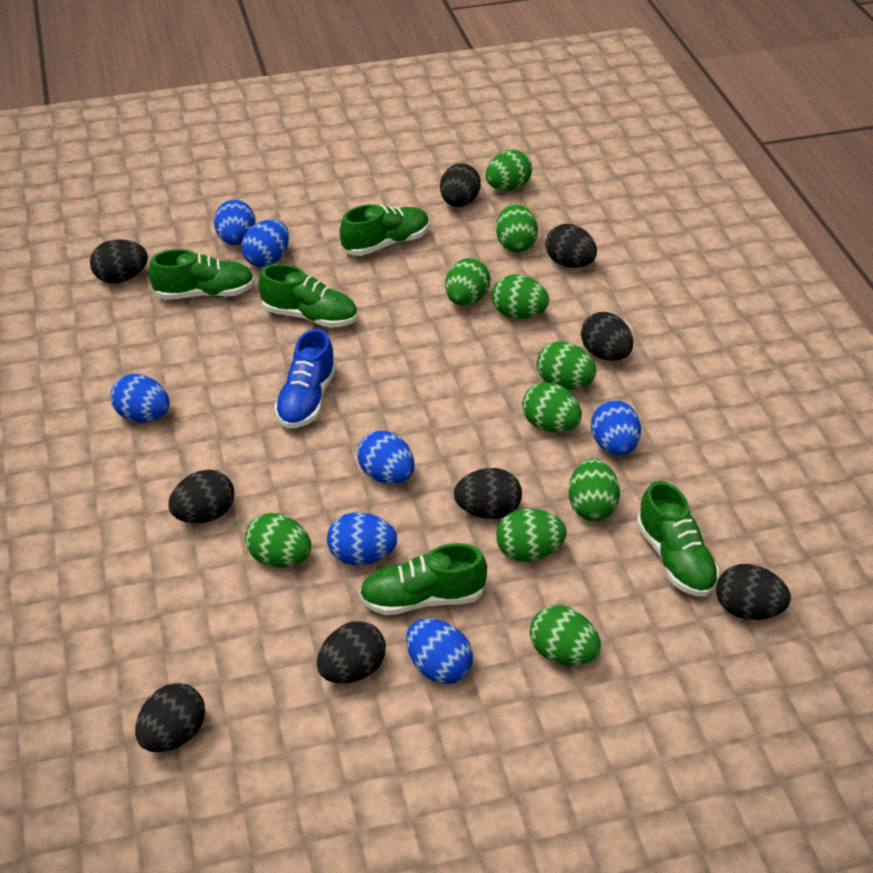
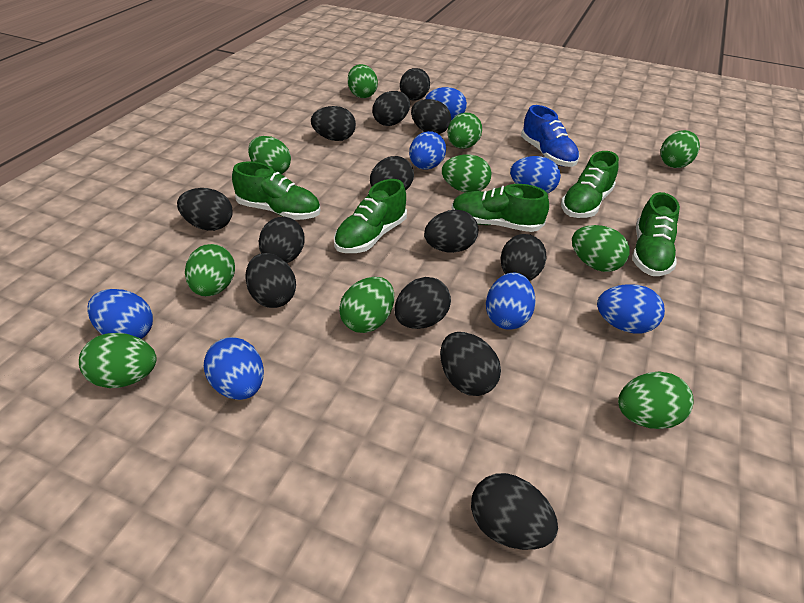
black egg: [90,239,148,283] [135,683,205,752] [168,470,234,523] [317,621,386,683] [440,163,481,207] [454,468,522,519] [546,224,597,268] [581,312,633,361] [716,564,791,620] = 9 -> [177,188,232,231] [245,253,296,308] [259,217,305,263] [311,106,356,141] [370,156,414,190] [372,91,410,126] [395,277,451,329] [400,68,430,100] [411,99,451,134] [424,209,478,253] [440,332,501,396] [471,473,558,550] [501,234,547,281] = 13

